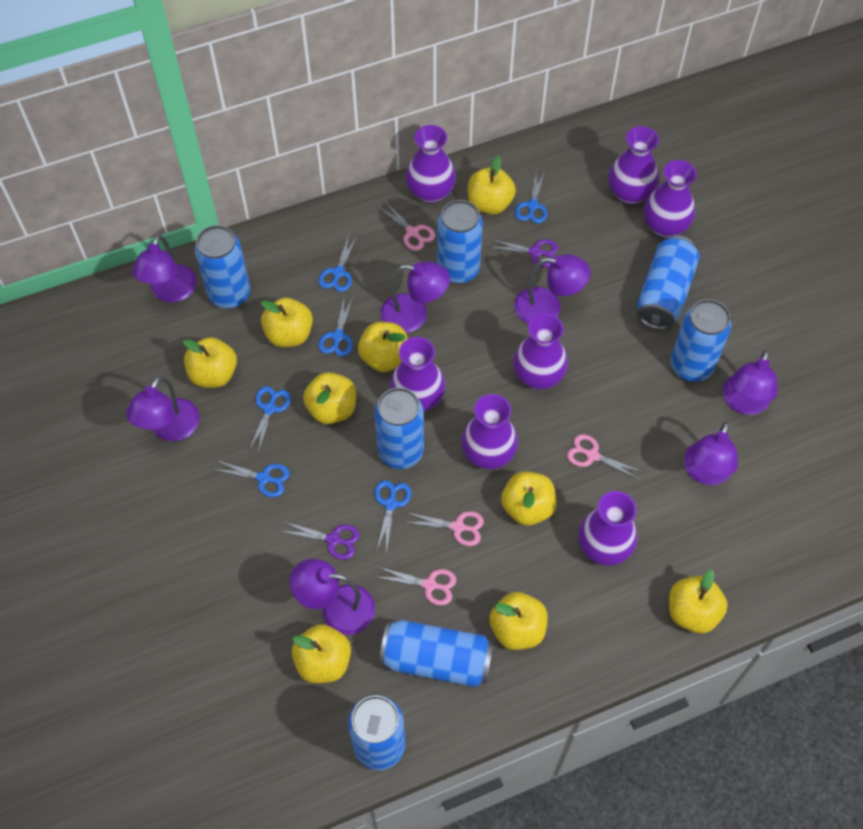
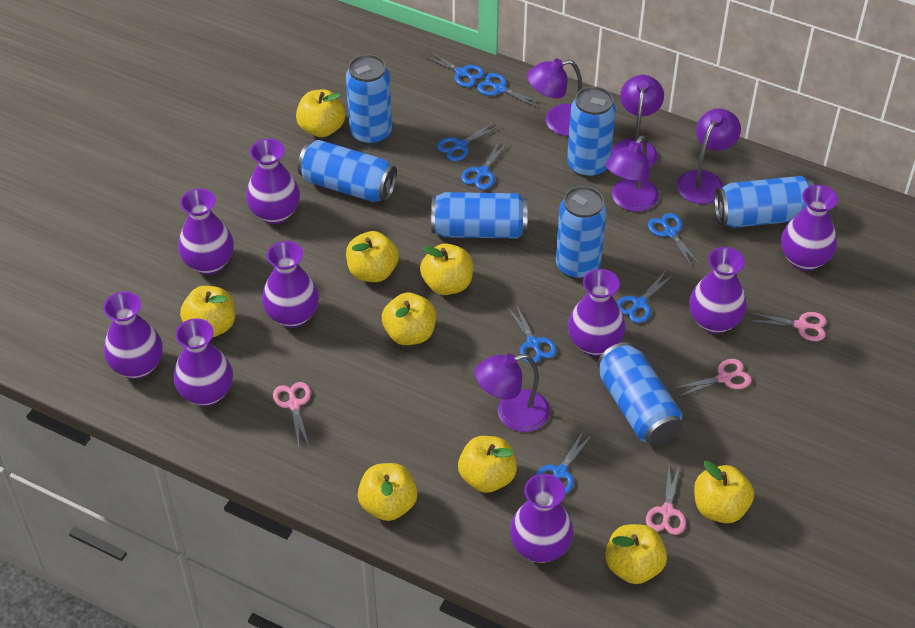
blue scissors: [212,460,290,497] [248,386,291,453] [318,235,357,292] [318,297,353,357] [375,480,411,554] [515,170,547,224] = 6 -> [424,50,485,87] [437,122,500,161] [461,140,508,190] [477,73,541,108] [507,304,557,363] [535,430,593,494] [617,271,673,323] [648,213,700,267] = 8
purple lamp: [126,376,199,441] [132,234,197,303] [290,559,375,635] [380,261,450,333] [514,254,590,324] [684,421,738,485] [723,349,778,415] = 7 -> [475,354,550,432] [527,59,582,136] [606,136,659,212] [612,75,664,168] [677,108,741,204] = 5
purple scissors: [280,522,360,560] [488,239,558,267] = 2 -> none = 0
purple vase: [390,337,445,412] [406,125,456,203] [461,394,518,469] [513,313,568,389] [578,491,637,566] [608,126,659,205] [644,160,697,238] = 7 -> [103,292,163,379] [173,318,233,406] [178,188,234,275] [246,139,300,224] [262,241,319,328] [510,474,573,563] [568,269,625,356] [689,247,747,334] [781,185,838,271] = 9

